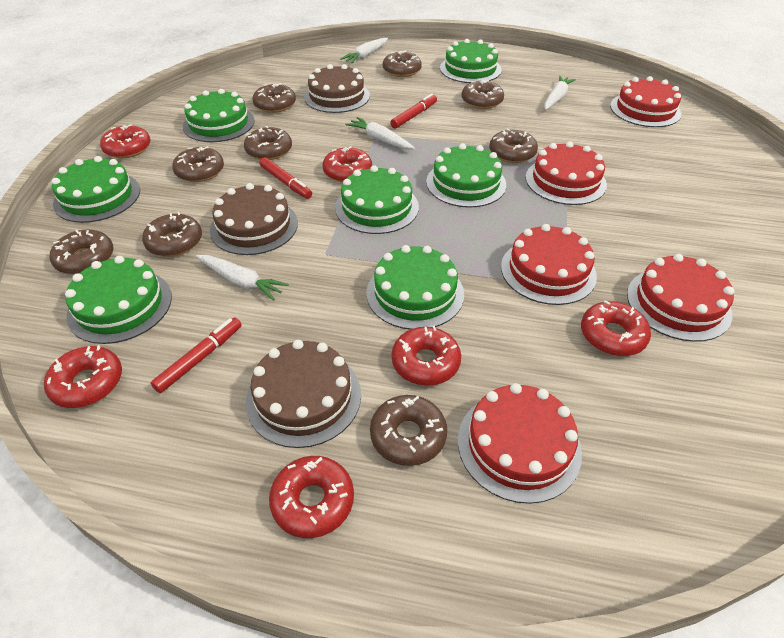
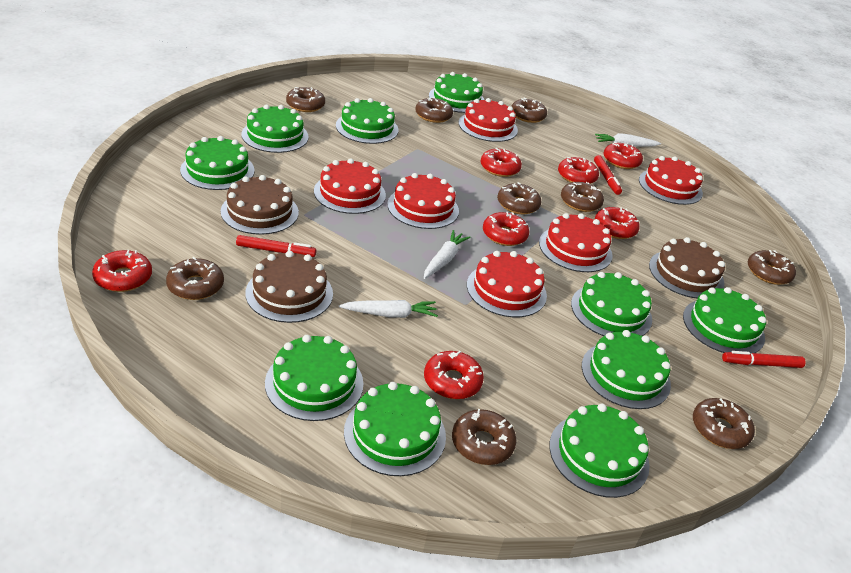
green cake: [51,156,140,223] [65,256,172,344] [183,89,255,142] [335,166,419,234] [367,245,464,330] [426,143,506,208] [440,39,501,83] = 7 -> [180,136,255,190] [241,105,309,153] [265,335,363,421] [336,98,399,144] [344,382,446,476] [429,72,484,113] [549,403,650,498] [571,272,652,336] [582,330,671,409] [683,287,766,354] = 10
red cake: [458,383,582,504] [501,224,597,305] [526,141,607,205] [610,76,681,127] [627,254,734,342] = 5 -> [314,158,386,214] [387,173,459,229] [459,98,518,142] [467,251,547,317] [539,213,613,272] [639,156,703,205] = 6
red donut: [44,345,122,408] [100,124,150,158] [269,456,354,538] [323,146,372,182] [392,326,461,386] [581,300,651,356] = 6 -> [92,250,152,292] [424,351,484,399] [480,148,522,177] [483,212,529,246] [558,157,599,184] [595,207,640,239] [604,142,643,169] = 7
white carrot: [196,255,289,301] [340,38,388,63] [345,117,415,149] [544,76,576,110] = 4 -> [339,300,438,318] [424,230,471,279] [595,133,661,147] = 3

